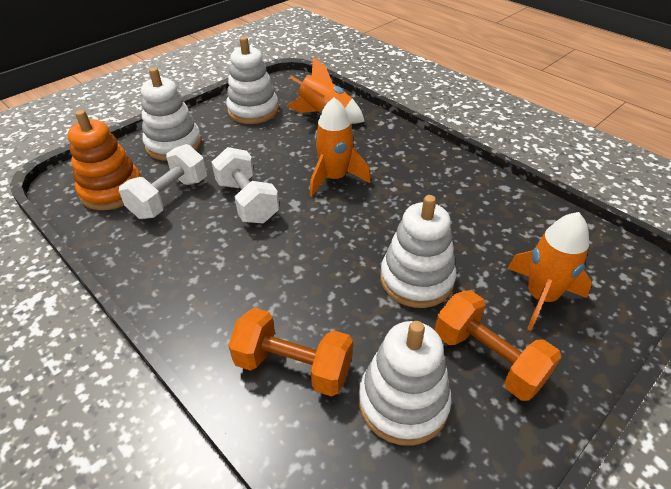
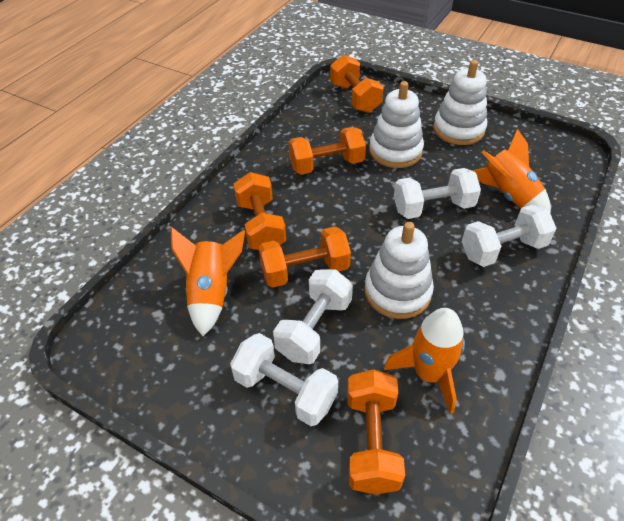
orange dumbbell: [228,308,353,396] [435,290,561,401] = 2 -> [233,172,286,250] [258,226,351,288] [289,127,366,175] [330,55,384,113] [347,369,405,494] = 5
orange stacking toy: [68,110,140,210] = 1 -> none = 0
white dumbbell: [119,144,207,219] [212,147,280,224] = 2 -> [230,333,338,426] [273,269,353,364] [394,168,481,219] [462,205,557,267] = 4
white stacking toy: [141,68,202,161] [226,37,279,124] [359,321,452,446] [380,195,457,308] = 4 -> [365,222,434,319] [369,81,424,168] [433,60,487,145] = 3

